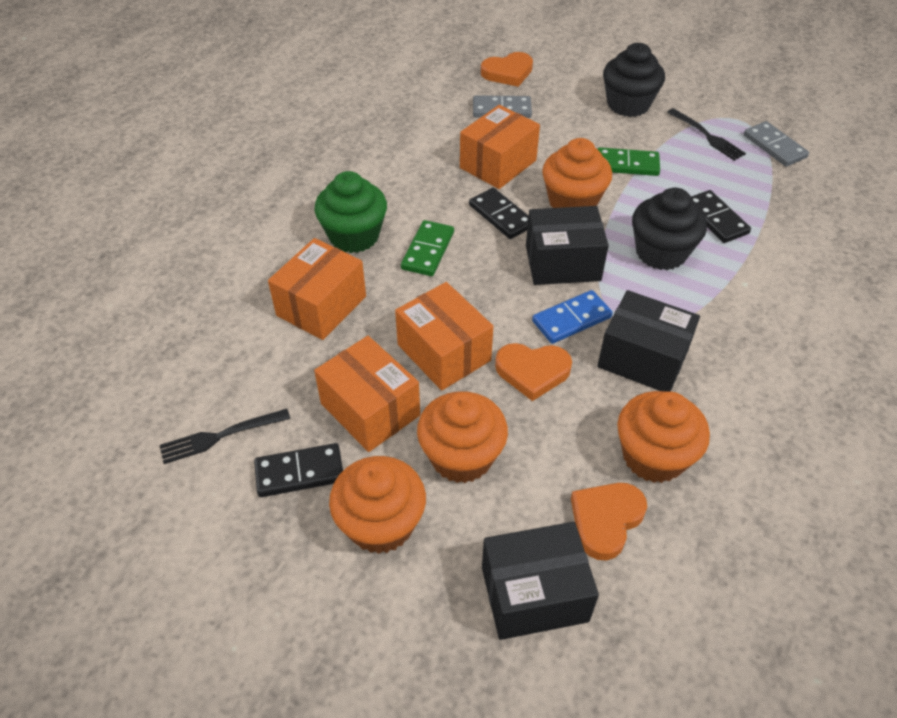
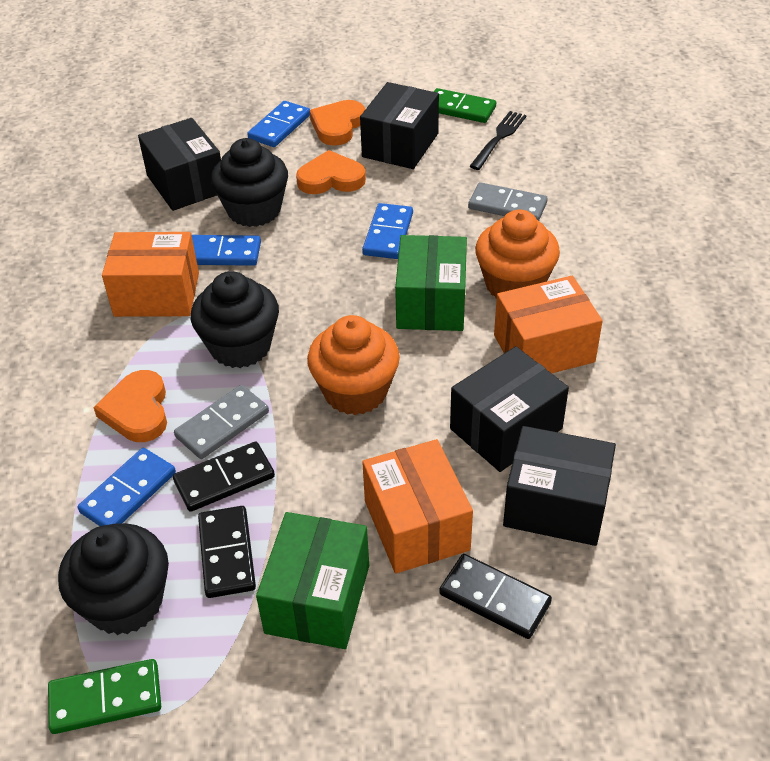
black box: [482,522,599,640] [526,206,609,285] [597,290,700,391] = 3 -> [138,118,221,211] [360,82,439,169] [450,346,569,472] [503,426,616,546] = 4
black cupcake: [603,43,665,117] [632,188,707,270] = 2 -> [58,523,169,635] [191,271,279,368] [211,138,288,227] = 3
black fork: [160,409,290,464] [667,108,746,161] = 2 -> [469,111,527,170] = 1
blue domino: [532,290,613,344] = 1 -> [78,448,176,526] [192,235,261,266] [247,101,310,147] [362,203,413,259] = 4
green box: none = 0 -> [256,512,369,649] [395,235,467,331] = 2
green cupcake: [315,171,387,253] = 1 -> none = 0
orange box: [268,238,366,340] [314,336,420,452] [395,282,493,391] [460,105,540,189] = 4 -> [102,232,199,317] [362,439,473,573] [494,276,603,373] = 3
orange cupcake: [329,456,426,554] [417,391,508,483] [542,138,612,208] [617,391,710,483] = 4 -> [307,315,400,415] [475,210,560,299] = 2

